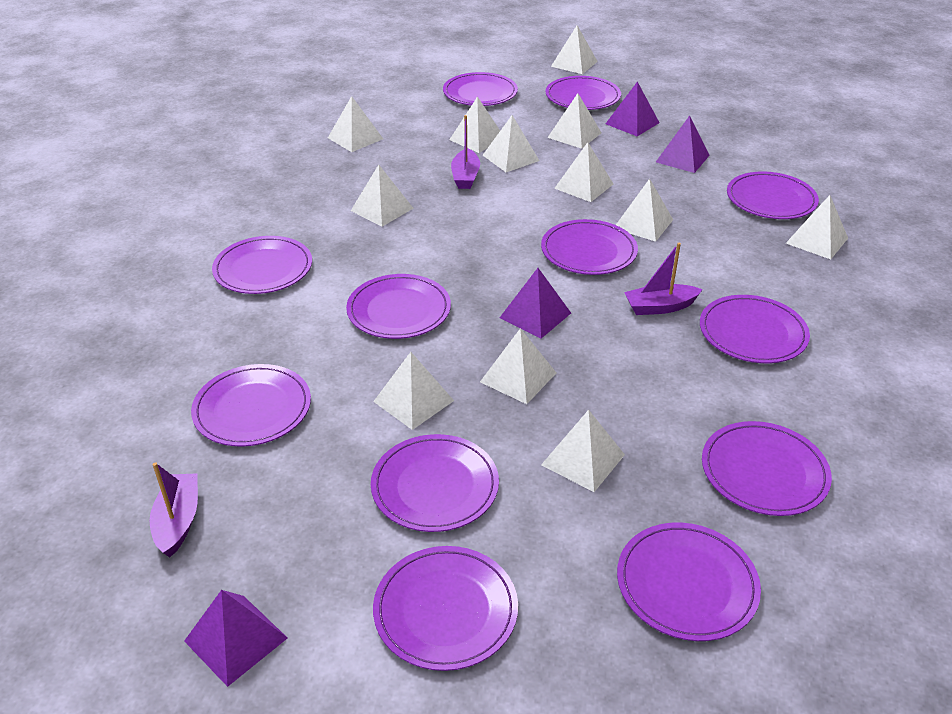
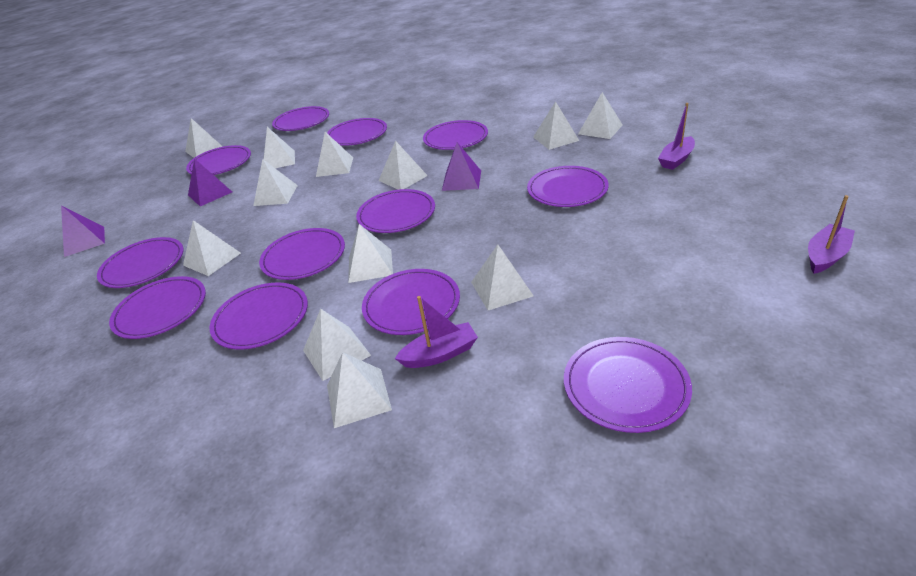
purple pyramid: [184,590,287,687] [500,268,571,338] [606,82,660,136] [656,115,710,173] = 4 -> [61,205,105,257] [188,158,232,206] [442,142,481,191] = 3

